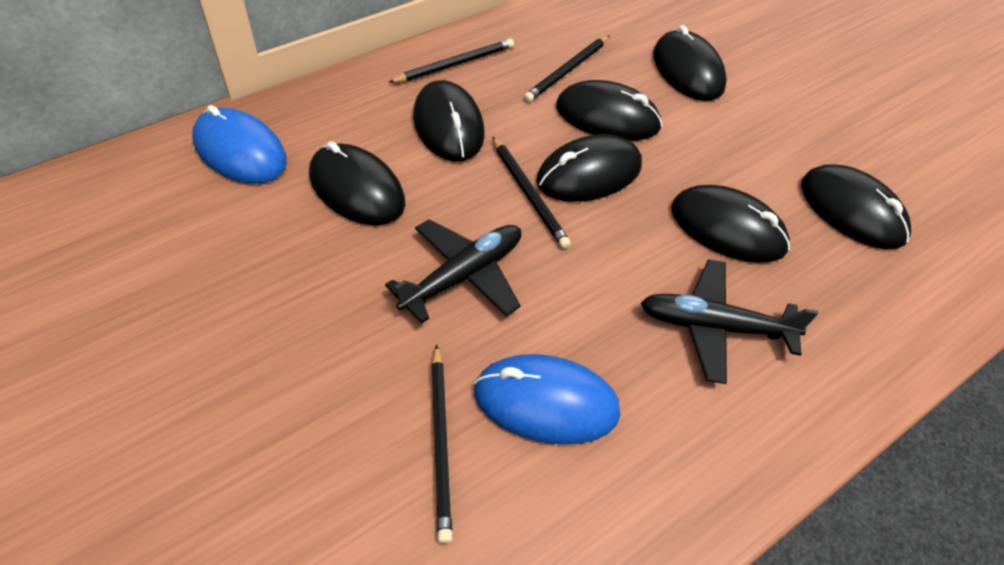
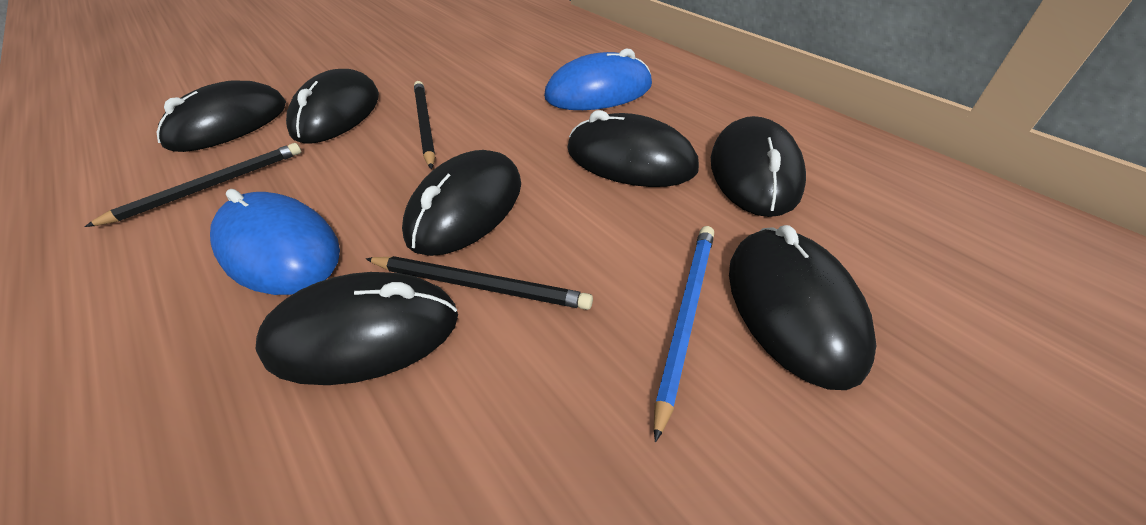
black pencil: [388,39,514,83] [431,344,452,544] [492,136,571,249] [524,35,610,102] = 4 -> [84,143,301,227] [366,256,593,310] [414,81,435,169] = 3
black plane: [385,219,521,324] [641,259,818,384] = 2 -> none = 0
blue pencil: none = 0 -> [654,226,714,443] = 1

